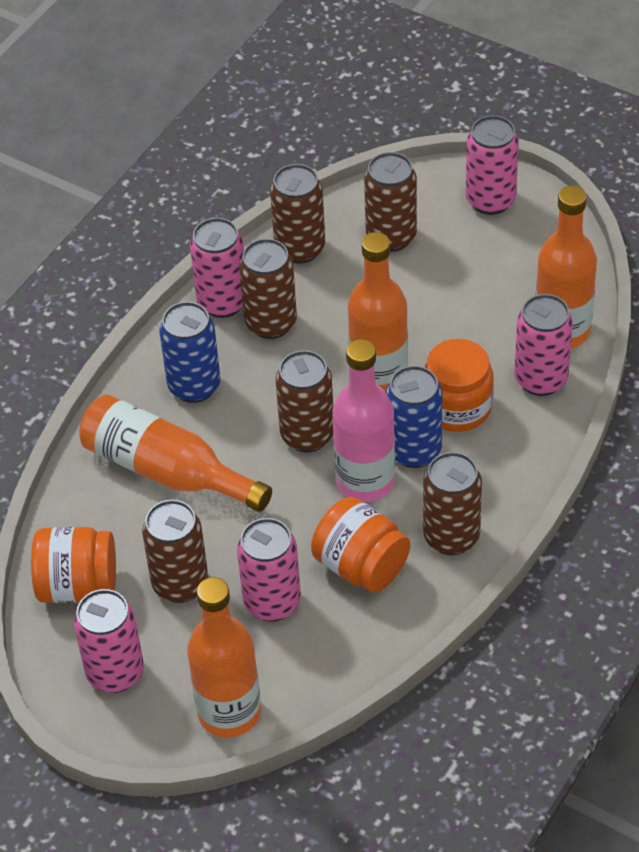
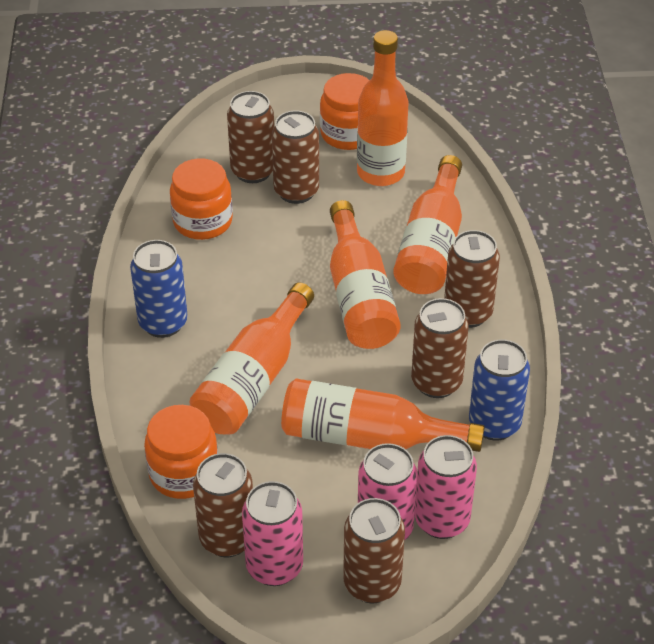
orange bottle: [79,394,272,512] [187,577,261,738] [348,232,408,392] [535,186,597,349] = 4 -> [190,282,314,435] [281,379,485,452] [330,200,401,349] [357,30,409,186] [393,155,462,294] = 5
pink bottle: [332,339,395,502] = 1 -> none = 0
pink can: [74,589,144,693] [190,218,244,318] [237,518,301,622] [466,115,519,215] [514,294,573,396] = 5 -> [242,481,303,586] [358,443,418,541] [415,435,477,539] = 3

